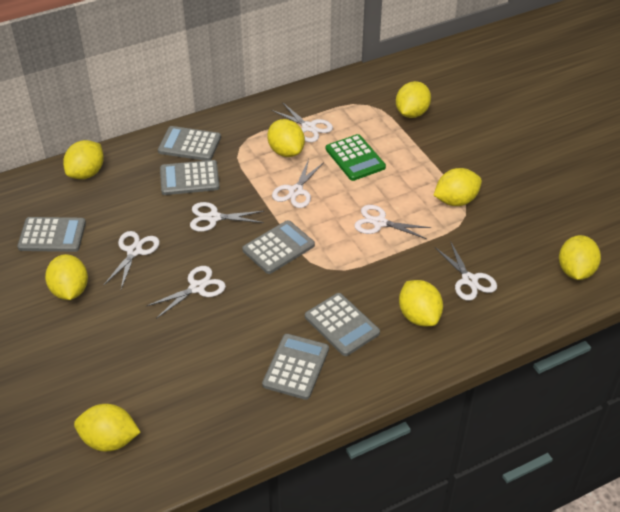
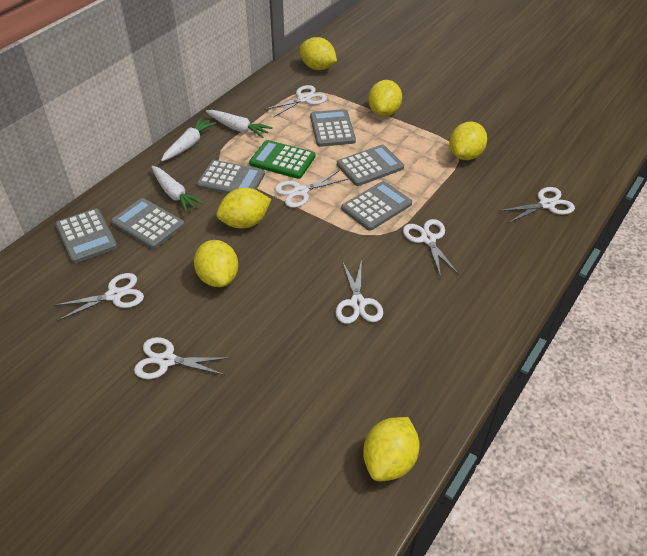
white carrot: none = 0 -> [151,166,204,213] [161,117,216,161] [206,110,273,138] = 3
yellow lemon: [45,254,88,300] [63,140,104,179] [74,404,140,451] [267,119,305,157] [396,81,431,118] [399,280,443,326] [434,168,482,206] [559,235,601,280] = 8 -> [194,240,238,287] [216,188,271,228] [300,37,337,70] [363,417,420,481] [368,80,402,116] [449,122,487,160] = 6

